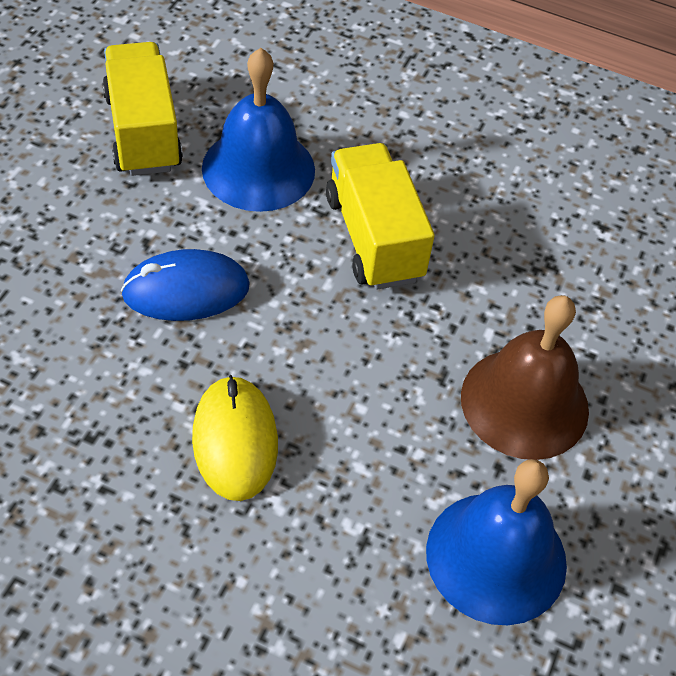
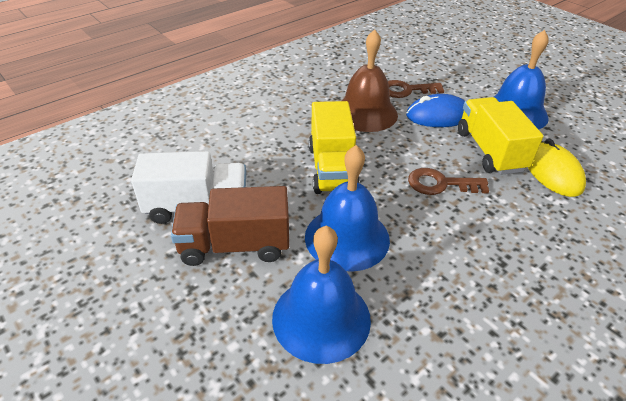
blue bell: [202,48,315,212] [426,459,567,625] = 2 -> [272,226,371,364] [305,145,390,272] [494,30,549,130] = 3
brown key: none = 0 -> [388,80,444,98] [408,168,489,195] = 2
brown truck: none = 0 -> [171,186,289,266] = 1
white truck: none = 0 -> [131,151,247,224] = 1

